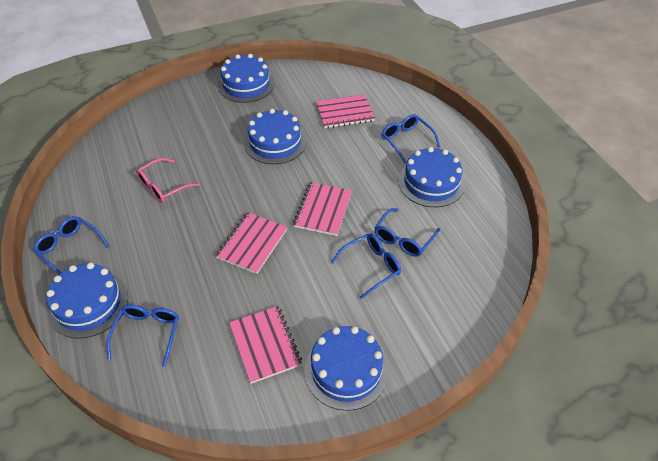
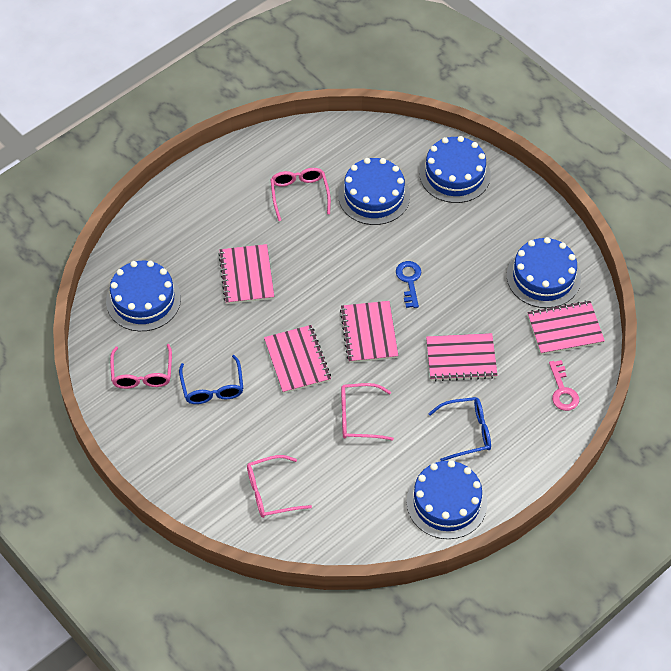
blue glasses: [33,216,110,274] [107,305,179,367] [331,233,401,299] [375,208,440,257] [382,114,440,163] = 5 -> [179,355,243,404] [428,397,491,461] = 2
blue key: none = 0 -> [396,261,421,308] = 1
pink glasses: [136,158,200,203] = 1 -> [110,344,172,389] [247,455,312,518] [270,168,331,221] [341,383,394,441] = 4
pink key: none = 0 -> [549,360,579,411] = 1
pink notebook: [215,212,287,274] [229,306,302,384] [293,182,352,236] [316,95,375,128] = 4 -> [218,244,274,304] [264,325,331,393] [340,301,399,363] [426,333,498,382] [527,300,605,355] = 5

